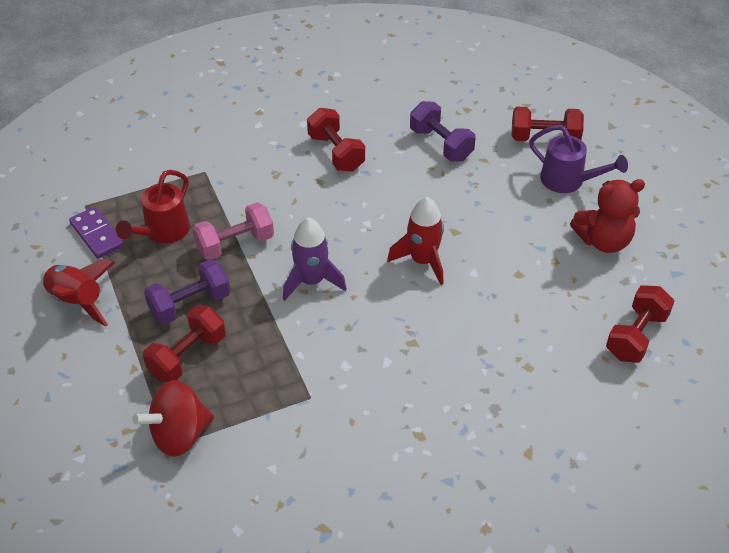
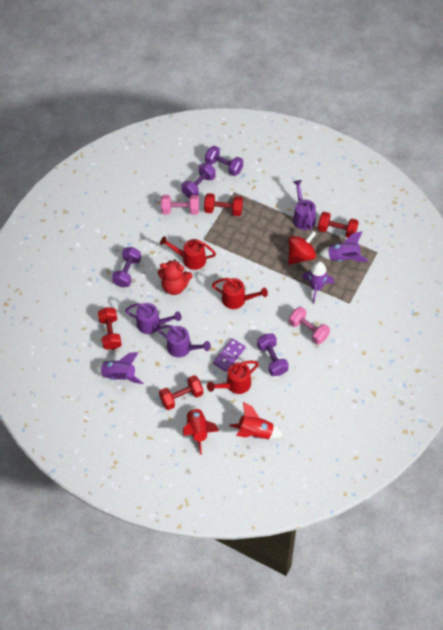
pink dumbbell: [192,202,274,260] = 1 -> [161,195,199,215] [289,307,330,345] = 2
purple dumbbell: [144,259,230,325] [410,101,476,161] = 2 -> [112,247,141,287] [182,163,216,198] [205,146,243,176] [257,334,289,376] = 4
purple rocket: [283,218,347,301] = 1 -> [94,352,143,384] [302,261,334,303] [319,231,368,262] = 3
purple watering can: [529,125,628,193] = 1 -> [125,303,181,334] [158,325,211,357] [293,180,316,230] = 3
red watering can: [116,170,190,244] = 1 -> [160,236,216,270] [207,361,259,394] [212,278,268,309] = 3

